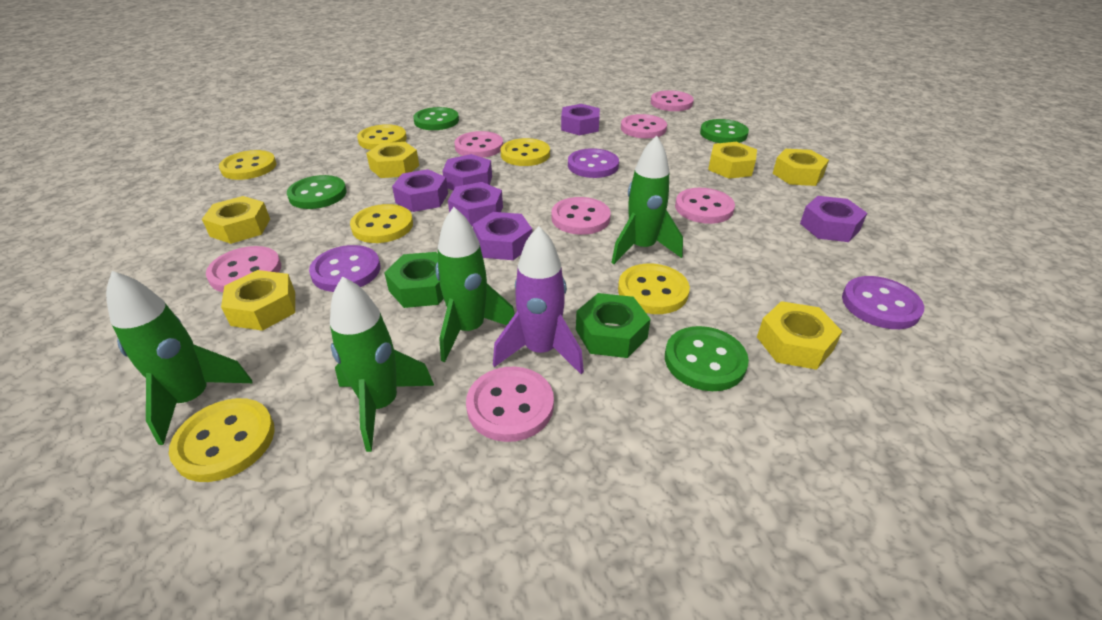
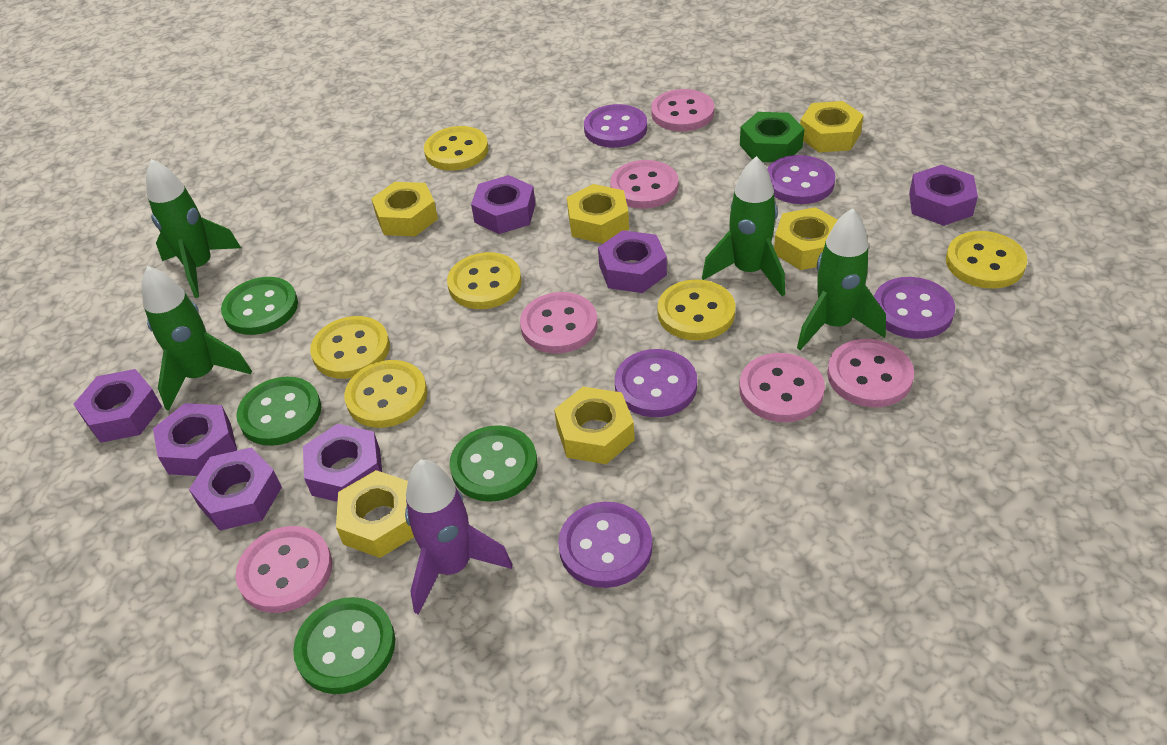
green nut: [384,252,444,308] [576,293,651,358] = 2 -> [740,112,805,162] = 1
pink button: [206,246,281,292] [454,131,503,158] [466,366,554,442] [551,197,611,235] [621,114,667,138] [651,90,694,111] [675,188,735,224] = 7 -> [236,526,332,613] [520,292,598,353] [610,160,678,209] [651,89,714,131] [739,353,825,422] [827,339,914,407] = 6
purple button: [309,245,380,292] [568,148,619,178] [842,276,924,329] = 3 -> [558,502,652,588] [584,104,647,148] [615,349,697,417] [767,155,835,204] [874,277,955,339] = 5
purple nut: [392,169,448,212] [442,154,492,190] [448,182,503,226] [473,212,532,260] [561,104,600,135] [800,196,867,242] = 6 -> [73,369,162,443] [153,403,237,476] [189,447,282,531] [303,424,382,502] [471,175,536,234] [598,230,667,293] [909,165,978,226] = 7

